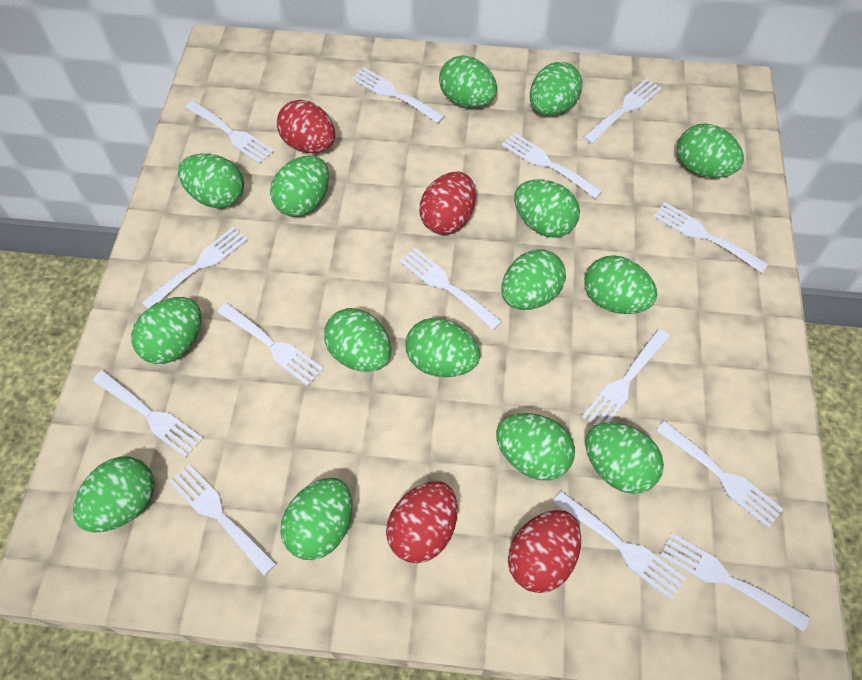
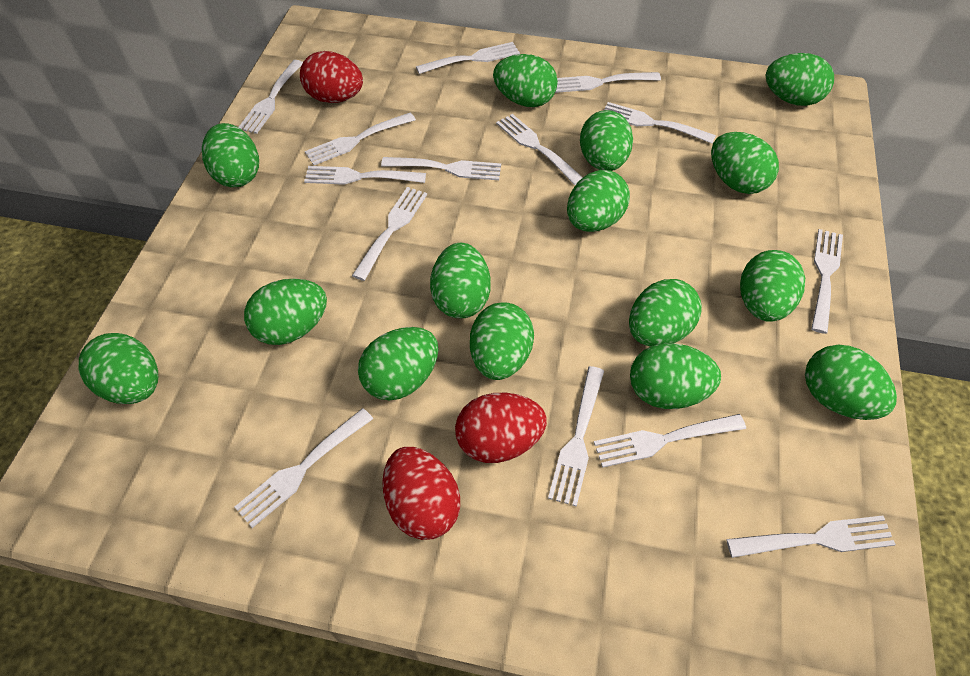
red egg: [277,100,335,153] [386,481,458,563] [419,172,476,235] [508,510,581,593] = 4 -> [300,51,363,103] [382,447,460,540] [455,393,547,463] = 3

